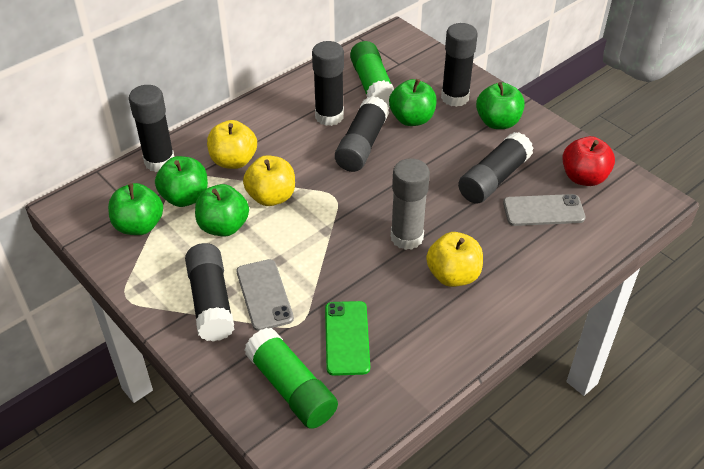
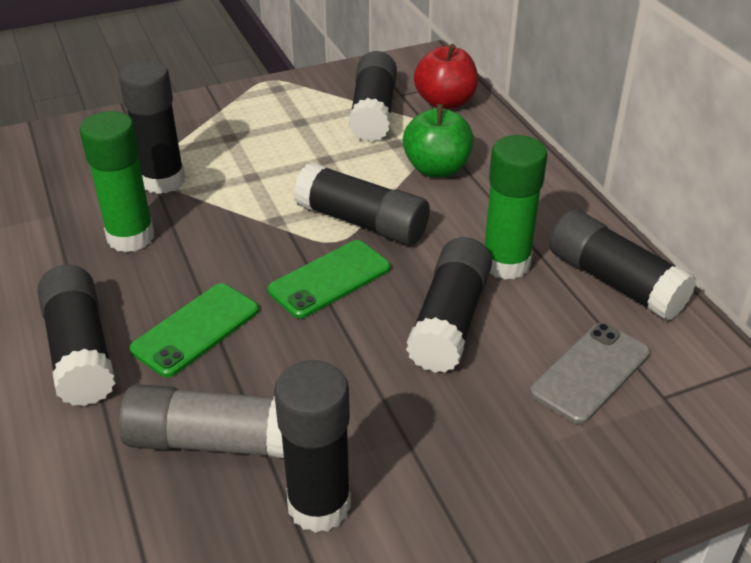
black glue stick: [129,85,174,172] [185,243,234,342] [312,41,344,126] [335,96,389,172] [441,23,478,107] [458,132,534,204] = 6 -> [38,265,115,406] [119,61,185,194] [274,360,351,533] [294,162,430,245] [349,51,397,142] [406,237,492,373] [549,210,696,321] = 7
green apple: [108,183,163,235] [155,156,208,207] [195,184,249,237] [389,79,437,126] [476,82,525,129] = 5 -> [403,104,474,177] = 1
green phone: [325,301,370,376] = 1 -> [130,283,259,377] [268,240,390,319] = 2
grey phone: [237,259,294,331] [503,194,586,226] = 2 -> [530,323,650,424] = 1
yellow apple: [207,120,257,169] [243,155,295,206] [426,232,483,287] = 3 -> none = 0

